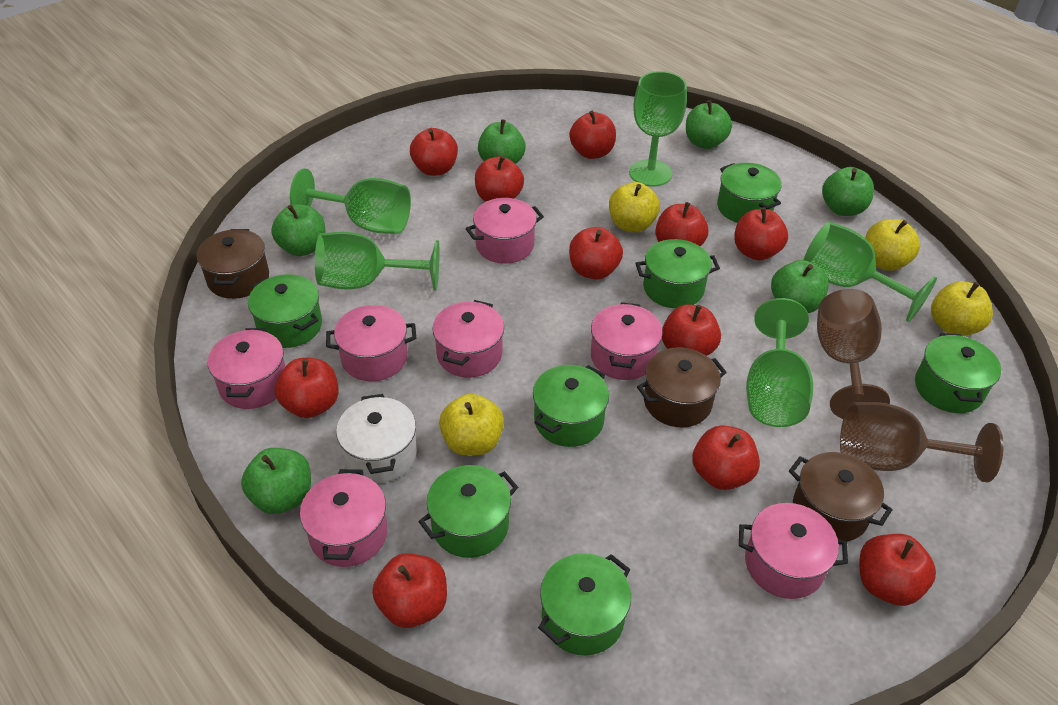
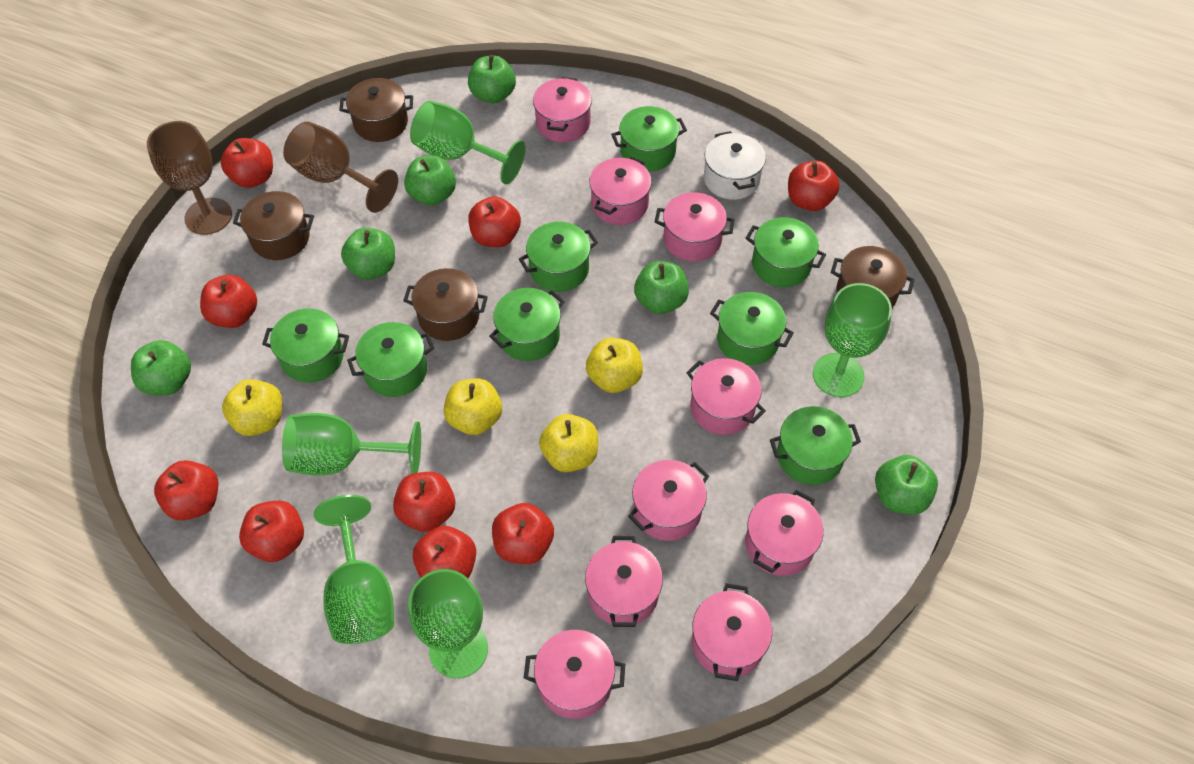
brown pot: [197,229,269,299] [637,347,727,428] [789,452,893,542] = 3 -> [233,191,314,260] [339,78,413,142] [403,268,488,341] [831,246,915,308] = 4
green pot: [248,274,322,348] [418,465,518,558] [533,365,609,447] [538,553,631,655] [636,239,720,309] [717,163,782,223] [915,333,1001,413] = 7 -> [262,308,349,383] [347,322,434,397] [489,288,565,361] [519,222,598,292] [611,106,687,171] [710,292,794,365] [746,217,826,287] [770,406,861,485] = 8
pink pot: [207,328,286,409] [300,469,388,567] [326,305,416,381] [432,300,504,378] [466,198,544,264] [591,302,663,380] [739,503,848,599] = 7 -> [524,630,625,719] [533,77,592,142] [585,536,663,627] [589,156,652,225] [628,460,709,541] [655,192,735,262] [686,358,766,435] [692,583,772,681] [745,490,824,576] = 9
red apple: [275,358,339,418] [372,553,447,628] [410,128,458,176] [475,156,524,202] [569,111,616,159] [569,227,623,279] [655,202,708,246] [662,305,721,356] [692,426,760,490] [734,207,788,260] [860,534,936,606] = 11 -> [154,460,218,521] [200,275,257,328] [221,138,273,188] [239,501,304,562] [393,472,455,532] [413,526,476,578] [468,196,521,247] [492,503,554,564] [788,161,840,211] = 9

